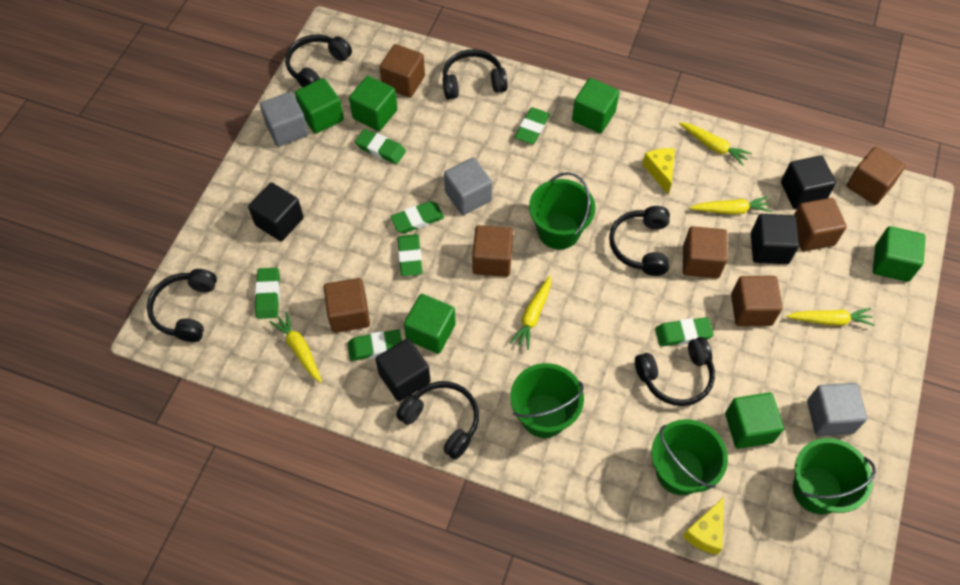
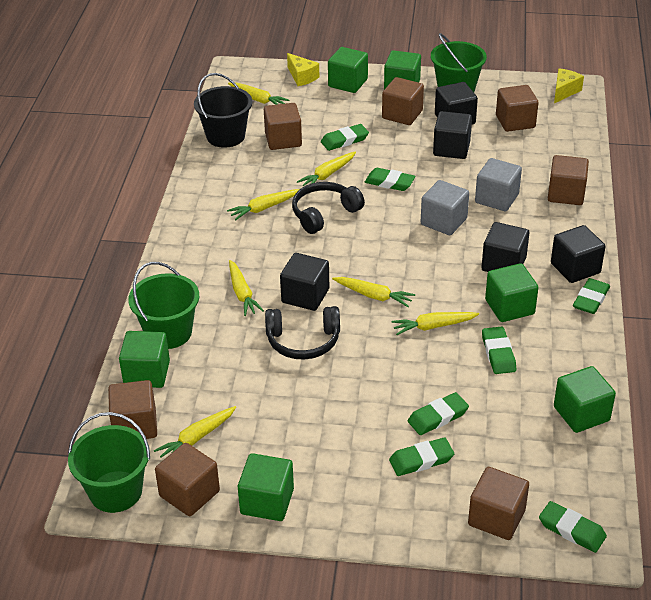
black bucket: none = 0 -> [194,73,252,148] = 1
black cube: [248,182,304,241] [375,339,431,401] [751,214,799,264] [781,156,836,209] = 4 -> [280,253,329,311] [433,111,472,159] [435,82,478,125] [482,222,529,272] [551,225,606,283] = 5
black headphones: [147,269,217,342] [285,35,352,88] [396,381,479,460] [442,49,508,99] [609,206,670,276] [635,337,715,406] = 6 -> [265,306,340,360] [292,182,365,234] = 2
green bucket: [510,363,584,438] [529,172,595,249] [652,419,728,495] [793,438,876,514] = 4 -> [68,412,150,513] [128,262,199,349] [431,33,487,92] = 3
grey cube: [260,92,308,147] [444,158,492,215] [807,383,867,436] = 3 -> [421,180,469,235] [475,158,522,211] = 2
yellow carrot: [270,312,322,383] [510,275,551,350] [679,122,752,165] [690,196,772,215] [786,308,874,326] = 5 -> [154,406,236,457] [227,189,300,221] [228,82,290,105] [229,260,264,316] [297,152,356,186] [332,277,415,307] [391,312,479,335] = 7

